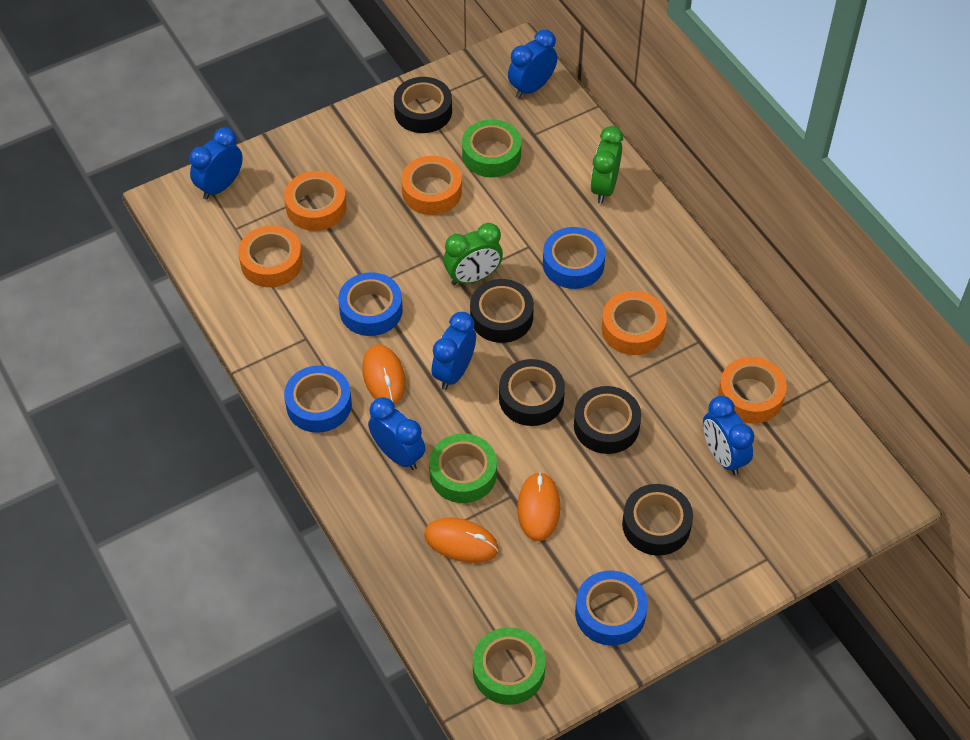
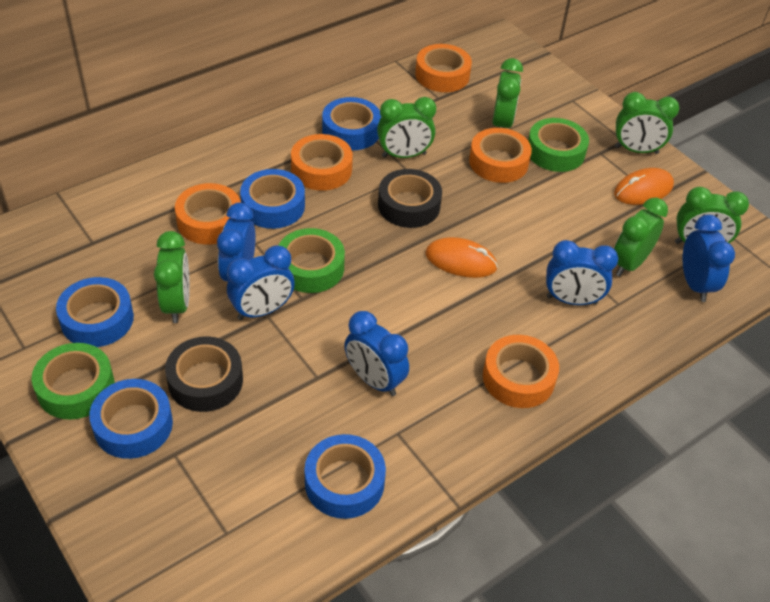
black tape: [394,77,452,133] [470,279,534,343] [499,359,565,426] [574,386,641,454] [622,484,693,556] = 5 -> [165,336,243,412] [378,169,442,228] = 2
blue tape: [284,365,352,433] [338,272,403,336] [543,227,606,289] [575,570,648,646] = 4 -> [56,277,134,347] [89,379,173,459] [240,169,305,229] [305,434,386,519] [322,97,381,150] = 5
green clock: [443,223,503,285] [590,126,623,204] = 2 -> [154,231,190,323] [377,97,436,158] [492,58,523,128] [614,198,668,277] [615,92,679,154] [675,187,749,244] = 6
orange mouse: [362,345,406,404] [424,518,499,563] [517,472,560,541] = 3 -> [425,237,498,278] [614,168,674,205] = 2

